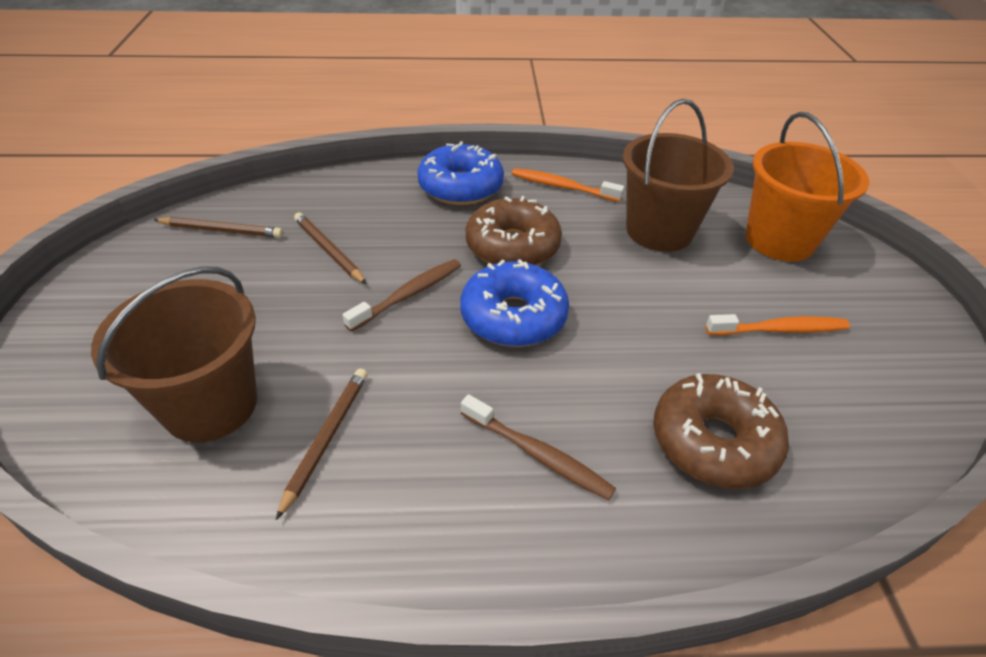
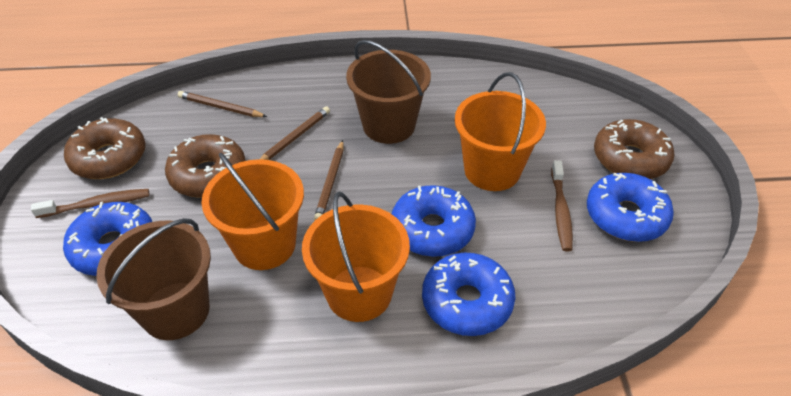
blue donut: [417,141,504,205] [460,259,569,347] = 2 -> [63,202,152,276] [392,185,476,257] [422,252,516,336] [587,173,674,242] = 4
brown donut: [466,196,562,265] [653,373,789,489] = 2 -> [64,117,145,179] [165,134,246,198] [594,119,674,179] = 3
orange bucket: [746,112,869,262] = 1 -> [202,153,304,270] [302,191,410,322] [455,72,546,191] = 3
orange toothbrush: [512,168,624,202] [706,314,850,335] = 2 -> none = 0

